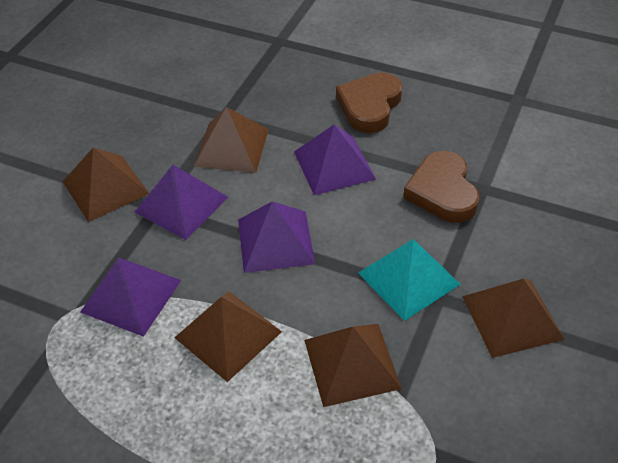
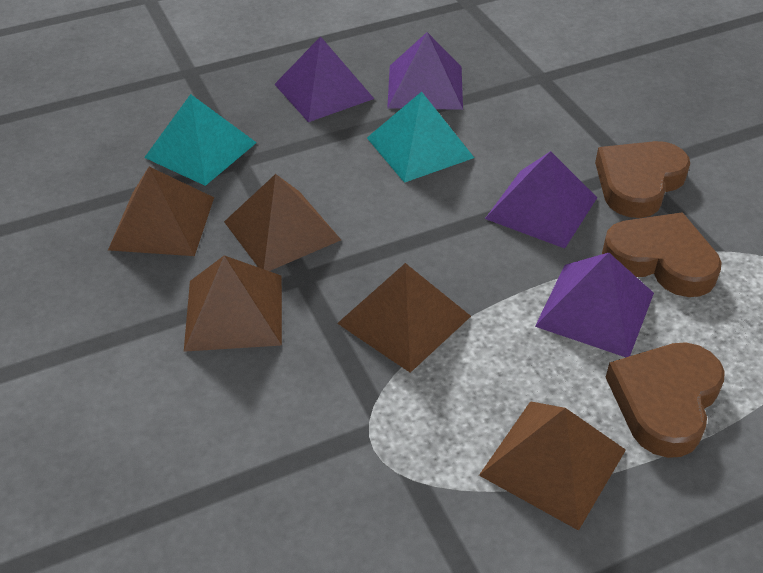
brown heart: [336,72,402,133] [403,151,480,223] = 2 -> [595,141,690,218] [602,212,722,297] [606,342,725,458] = 3
turquoise pyramid: [358,239,461,321] = 1 -> [144,94,257,186] [367,92,474,183] = 2

